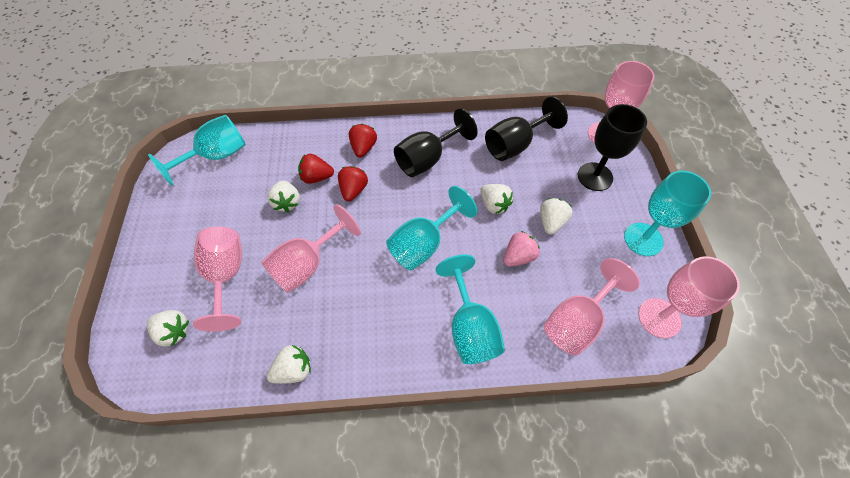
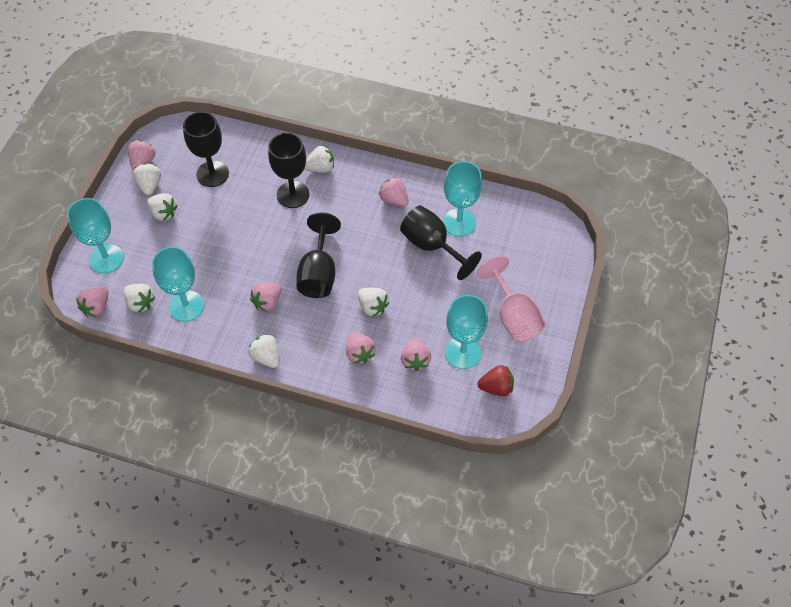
black goblet: [394,108,478,177] [485,97,568,161] [578,104,647,191] = 3 -> [183,111,229,187] [268,133,309,208] [297,212,341,298] [400,205,482,280] = 4
pink goblet: [193,227,242,332] [261,204,361,293] [544,258,640,355] [588,61,655,144] [638,256,740,338] = 5 -> [477,256,546,342] = 1
pink strawberry: [503,231,540,267] = 1 -> [76,287,108,317] [128,140,155,170] [250,283,282,312] [346,332,376,364] [379,177,409,207] [401,338,431,371] = 6
red strawberry: [298,154,334,184] [338,166,368,201] [349,124,377,157] = 3 -> [477,365,514,396] = 1
white strawberry: [147,310,189,347] [267,180,300,212] [267,345,311,384] [480,184,513,214] [540,198,572,235] = 5 -> [124,284,155,313] [133,163,161,195] [147,193,178,221] [248,334,280,368] [304,146,334,173] [358,288,389,317] = 6

